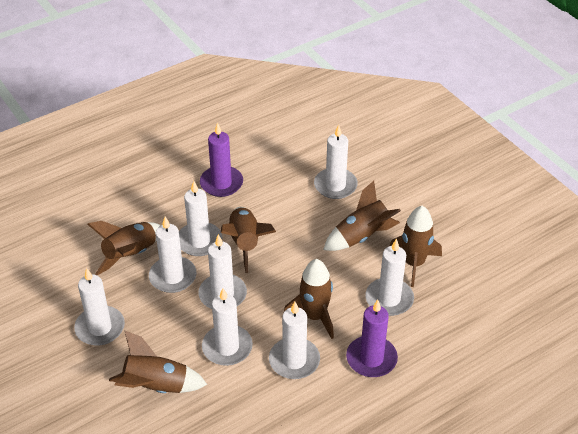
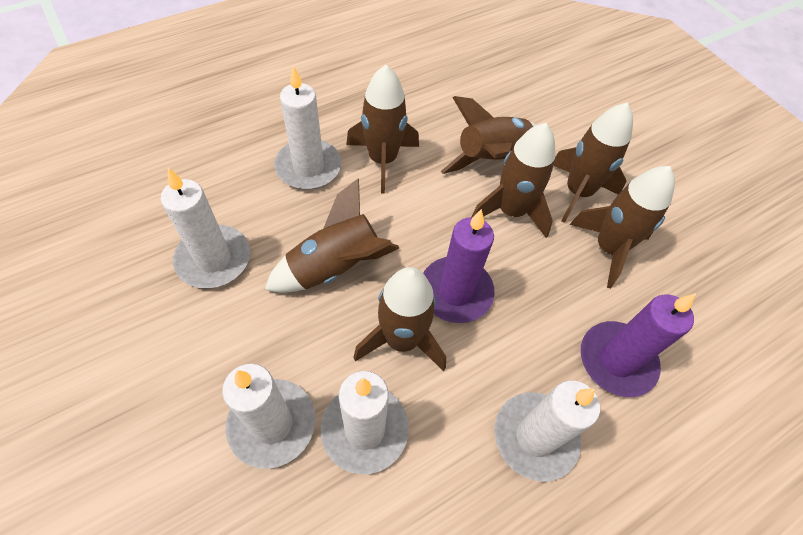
brown rocket: [87,221,161,275] [109,330,207,393] [221,207,276,273] [284,259,334,339] [323,181,401,251] [390,206,442,287] = 6 -> [265,178,399,293] [346,65,419,194] [353,267,446,371] [441,96,536,174] [472,123,556,238] [553,102,633,223] [569,166,675,288] = 7
white candle: [74,268,125,346] [149,217,196,293] [179,181,223,256] [198,234,247,309] [202,288,253,366] [269,302,320,379] [314,125,358,199] [365,238,414,316] = 8 -> [161,168,250,288] [222,364,316,469] [274,66,341,190] [321,371,409,474] [494,380,600,482] = 5

